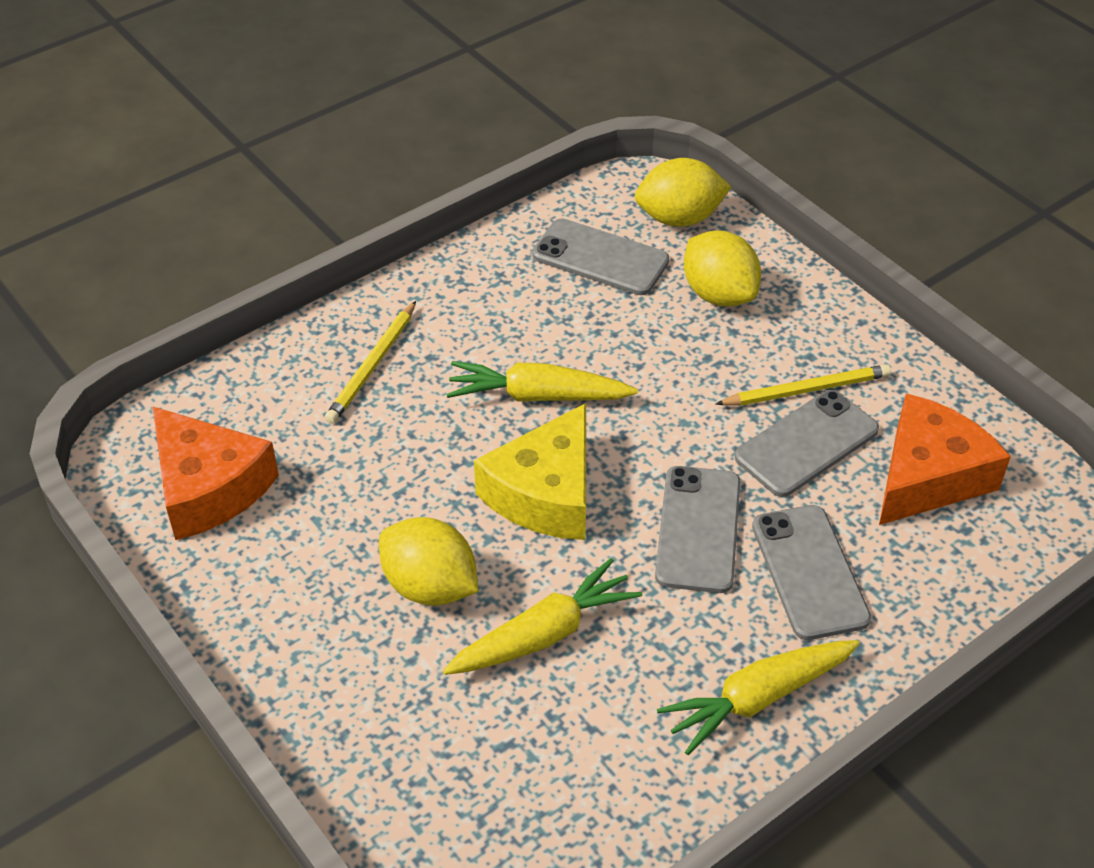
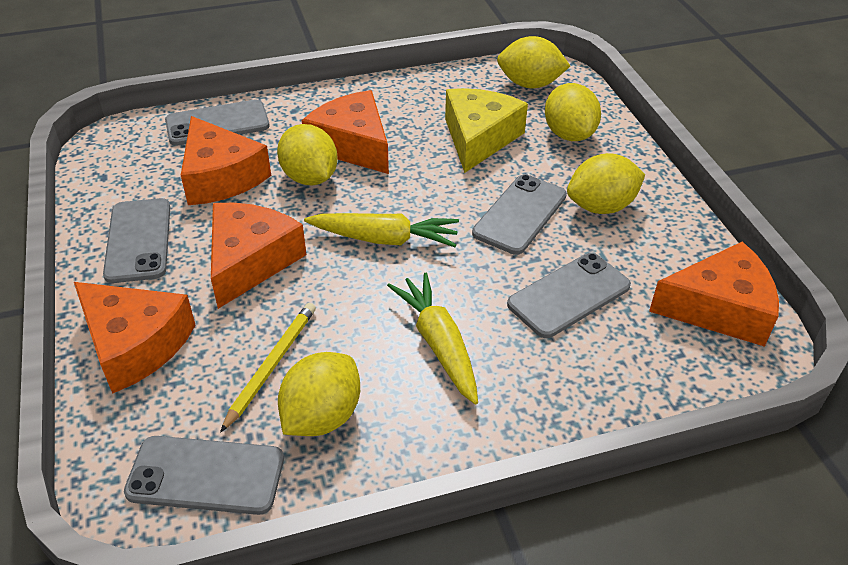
grey phone: [532,218,669,295] [655,466,741,593] [735,390,879,497] [752,505,871,640] = 4 -> [103,198,170,283] [124,436,284,515] [165,100,270,146] [472,174,567,255] [507,253,631,338] = 5
orange cheese: [152,406,279,540] [879,393,1011,525] = 2 -> [74,282,195,394] [181,116,271,205] [211,202,306,309] [302,90,389,174] [649,241,779,347] = 5
yellow carrot: [443,558,642,675] [446,361,638,402] [657,640,860,755] = 3 -> [304,213,459,247] [387,273,478,404] = 2
yellow lemon: [379,517,479,606] [635,158,731,227] [684,230,761,307] = 3 -> [277,124,338,185] [278,352,360,436] [497,36,570,88] [545,83,601,141] [567,153,645,214] = 5
yellow pencil: [325,301,416,424] [716,364,891,406] = 2 -> [220,303,316,433] = 1

